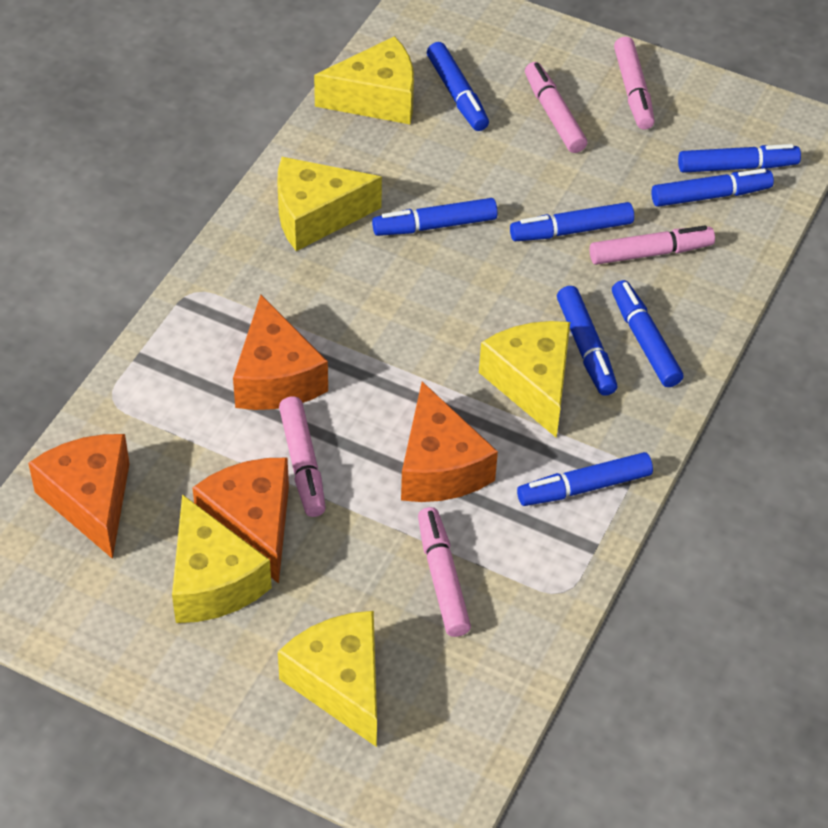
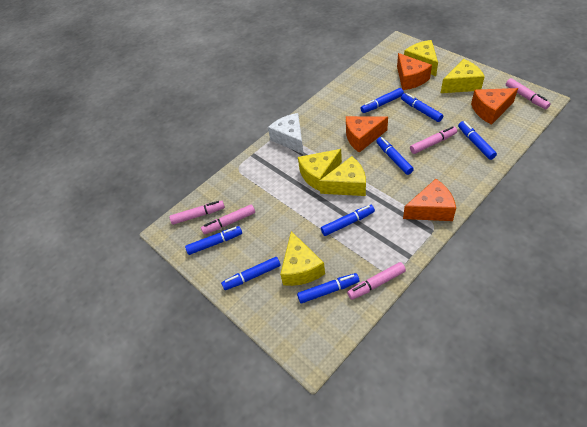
white cheese: none = 0 -> [268,113,304,154] = 1

